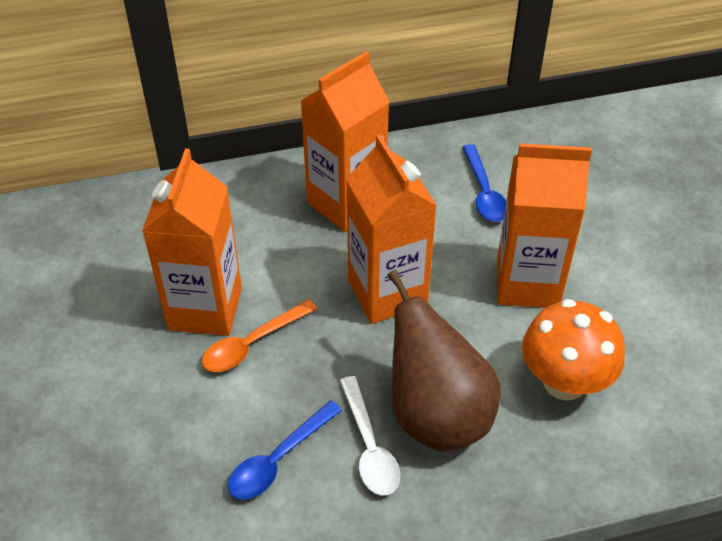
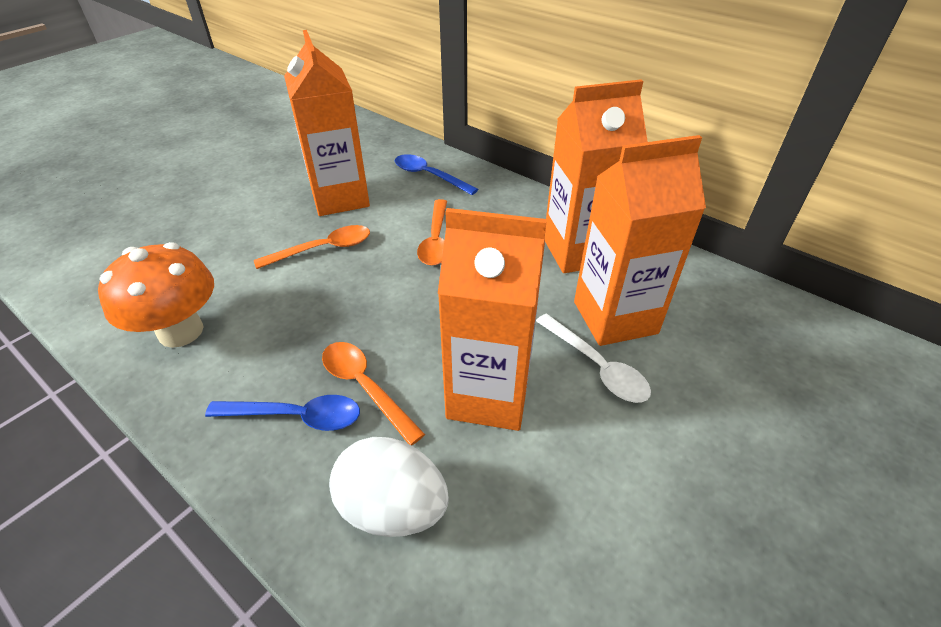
brown pear: [387,270,501,452] = 1 -> none = 0
orange spoon: [202,299,317,372] = 1 -> [254,225,370,269] [322,342,425,446] [417,199,447,266] = 3
white egg: none = 0 -> [329,437,449,537] = 1

